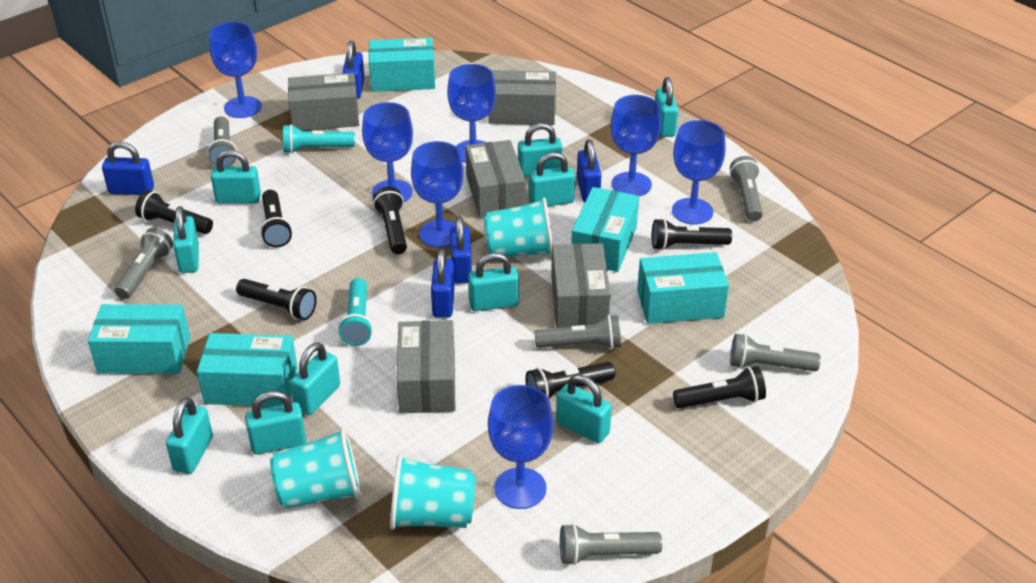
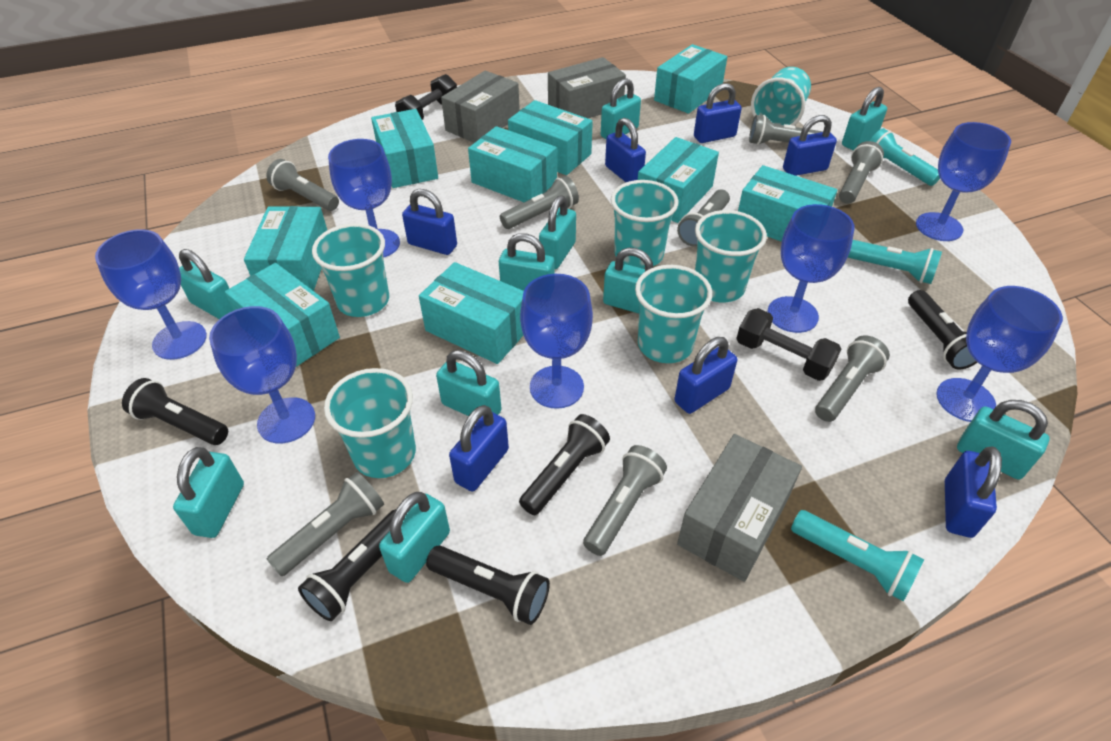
black dumbbell: none = 0 -> [395,74,457,120] [736,308,841,381] = 2
black flashlight: [135,190,213,234] [236,279,316,320] [260,190,292,248] [373,187,407,254] [526,362,615,399] [652,218,732,250] [673,366,766,409] = 7 -> [122,378,228,445] [298,509,396,621] [426,545,550,625] [519,414,610,515] [908,290,978,370] = 5
blue padlock: [102,141,154,195] [342,41,365,99] [431,249,455,318] [450,216,472,284] [577,139,601,202] = 5 -> [402,189,457,255] [449,405,509,492] [605,118,646,182] [675,337,737,414] [694,83,742,143] [783,115,837,176] [945,446,1002,538] = 7
grey box: [288,73,359,131] [396,320,455,413] [465,140,526,218] [488,70,556,125] [551,243,611,328] = 5 -> [441,71,520,143] [548,57,626,118] [677,434,802,582] = 3
grey flashlight: [115,228,173,299] [207,116,237,166] [535,315,621,349] [560,524,662,565] [730,156,763,222] [730,334,821,371] = 6 -> [266,159,339,211] [267,472,384,576] [500,176,579,229] [583,445,667,556] [677,189,730,247] [749,115,823,145] [815,335,890,422] [839,141,884,204] = 8
turquoise box: [88,304,190,374] [197,333,298,407] [369,38,435,92] [571,187,639,272] [637,252,729,324] = 5 -> [225,263,340,367] [244,206,327,291] [371,109,438,188] [419,262,524,364] [468,126,557,202] [508,100,593,175] [638,137,719,223] [654,44,727,114] [738,165,837,242] = 9
turquoise cup: [270,428,361,509] [390,455,476,530] [484,198,553,257] = 3 -> [312,223,389,317] [324,368,416,478] [611,180,678,269] [635,265,712,363] [695,210,767,302] [751,67,811,126] = 6
turquoise flashlight: [283,124,355,153] [338,278,373,346] = 2 -> [791,510,924,602] [848,240,942,284] [870,128,940,186] = 3

